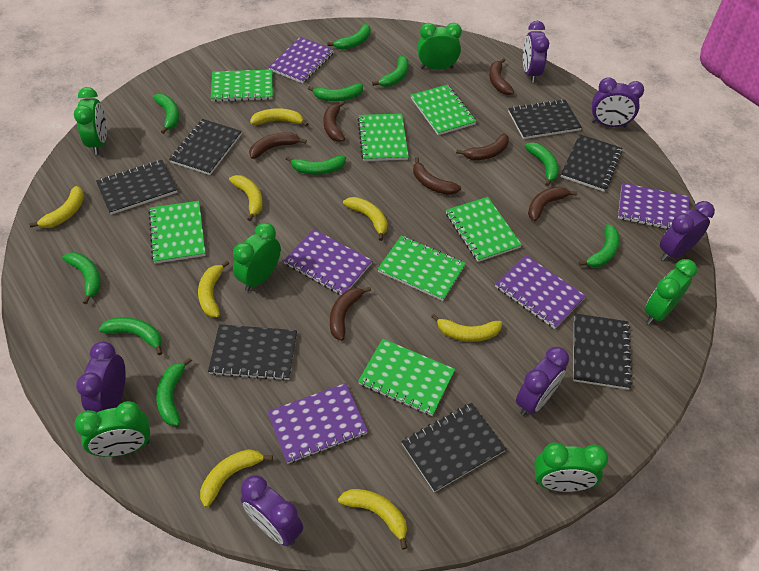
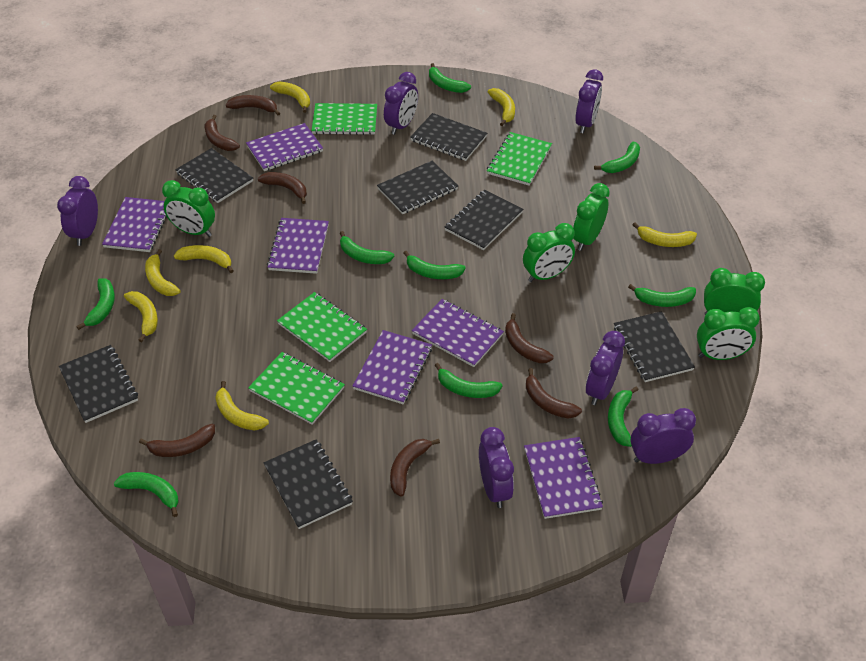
green banana: [62,252,101,304] [99,317,162,355] [153,94,179,134] [156,357,192,426] [286,156,346,175] [308,84,363,101] [328,24,371,50] [372,56,409,87] [525,142,559,186] [579,224,620,267] = 10 -> [76,278,115,330] [114,472,179,517] [340,231,395,264] [403,251,466,279] [429,63,471,93] [435,363,503,398] [594,141,640,173] [608,386,638,447] [628,284,696,307] = 9
green clock: [74,87,107,154] [74,401,150,457] [233,223,281,291] [417,23,462,70] [534,443,608,492] [644,259,697,325] = 6 -> [162,180,215,237] [523,223,575,282] [573,183,610,251] [697,307,760,360] [704,268,765,315] = 5
green notebook: [149,201,206,264] [211,70,273,102] [357,113,409,161] [358,339,455,416] [378,235,466,301] [411,84,477,135] [446,197,522,262] = 7 -> [248,352,345,425] [277,292,367,362] [311,103,377,135] [487,132,552,186] = 4
purple notebook: [267,383,368,464] [268,37,334,84] [283,229,373,295] [495,255,586,329] [618,183,690,230] = 5 -> [102,197,167,252] [246,123,323,171] [267,218,329,274] [353,330,432,404] [412,299,504,367] [524,437,603,519] = 6
yellow banana: [29,186,84,228] [198,261,230,317] [200,449,273,507] [229,175,263,221] [250,108,308,127] [338,489,407,550] [343,197,387,241] [431,314,502,342] = 8 -> [124,291,158,342] [145,249,181,296] [174,245,234,273] [215,381,269,430] [270,81,310,113] [488,88,515,126] [633,222,697,247] = 7

